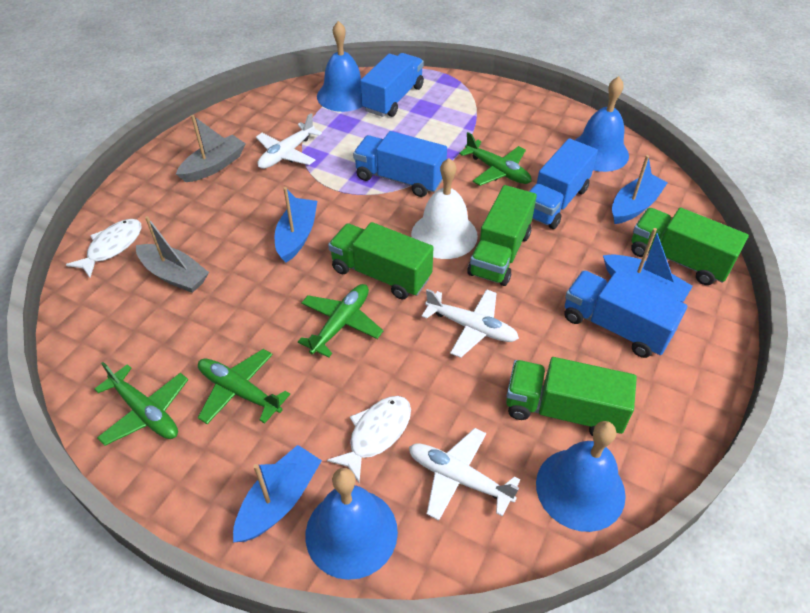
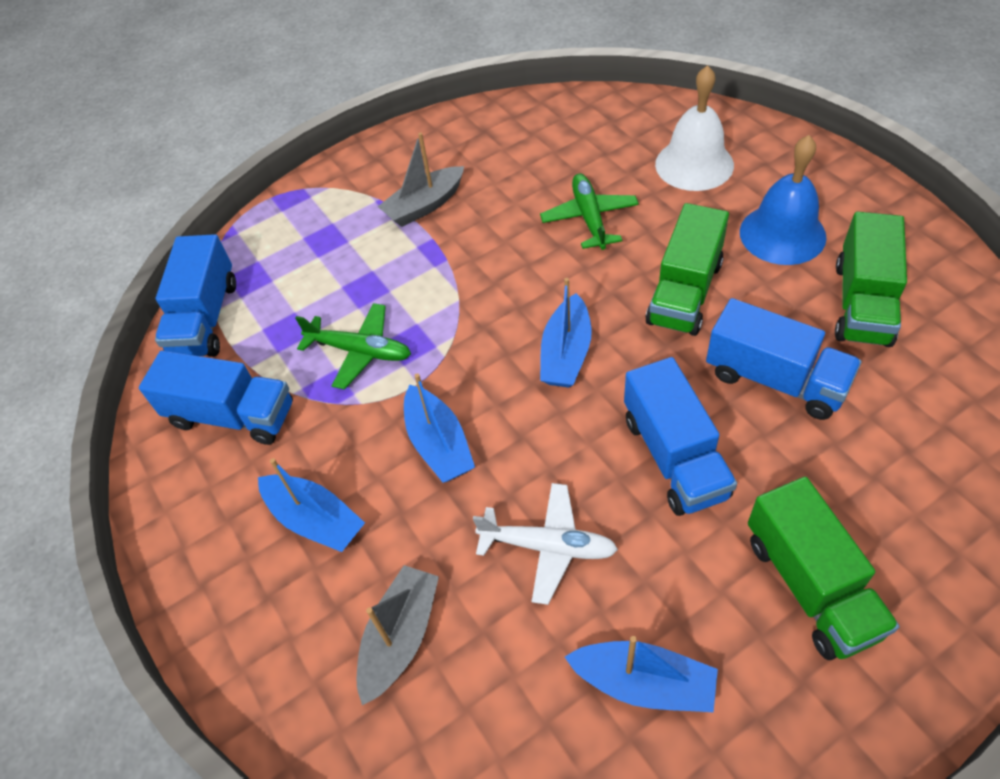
blue bell: [306,468,398,580] [317,21,363,112] [536,421,626,532] [575,76,629,172] = 4 -> [740,135,827,265] = 1
green plane: [94,362,188,446] [198,349,290,424] [298,284,383,358] [459,132,531,186] = 4 -> [295,303,411,390] [540,173,639,250] = 2
green truck: [328,222,434,299] [468,185,537,286] [506,357,637,436] [631,208,749,285] = 4 -> [646,203,729,336] [748,477,900,660] [835,212,907,347] = 3
white fish: [66,219,142,278] [327,396,411,482] = 2 -> none = 0
white plane: [256,113,322,169] [409,428,521,521] [422,289,519,358] = 3 -> [473,483,618,605] = 1

